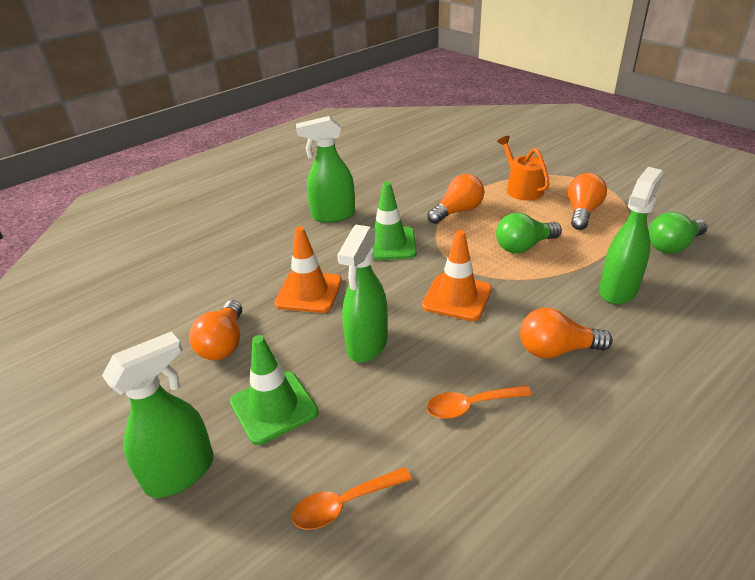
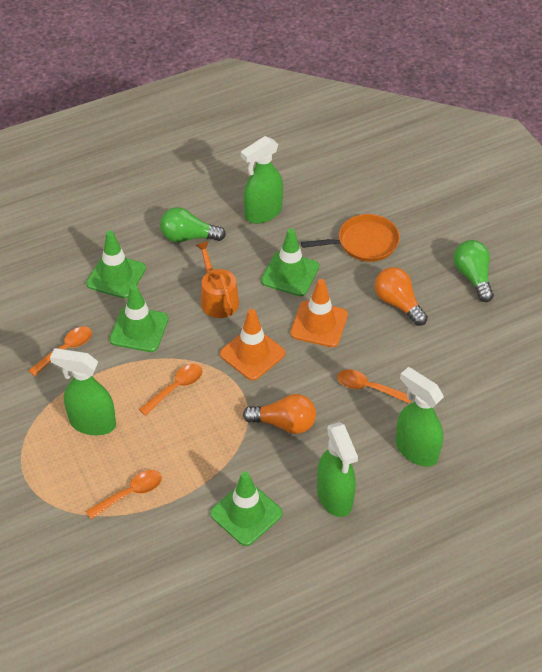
green traffic cone: [230,335,319,445] [372,182,417,260] = 2 -> [86,231,146,299] [110,284,169,352] [210,471,283,546] [261,228,319,296] = 4
orange light bulb: [189,300,242,361] [427,174,484,224] [520,308,613,359] [568,173,607,230] = 4 -> [243,394,316,434] [375,267,428,326] = 2
orange pan: none = 0 -> [301,214,400,262] = 1
orange spoon: [292,467,412,530] [427,385,532,419] = 2 -> [29,326,92,376] [86,470,162,519] [139,364,203,416] [337,369,411,404] = 4

